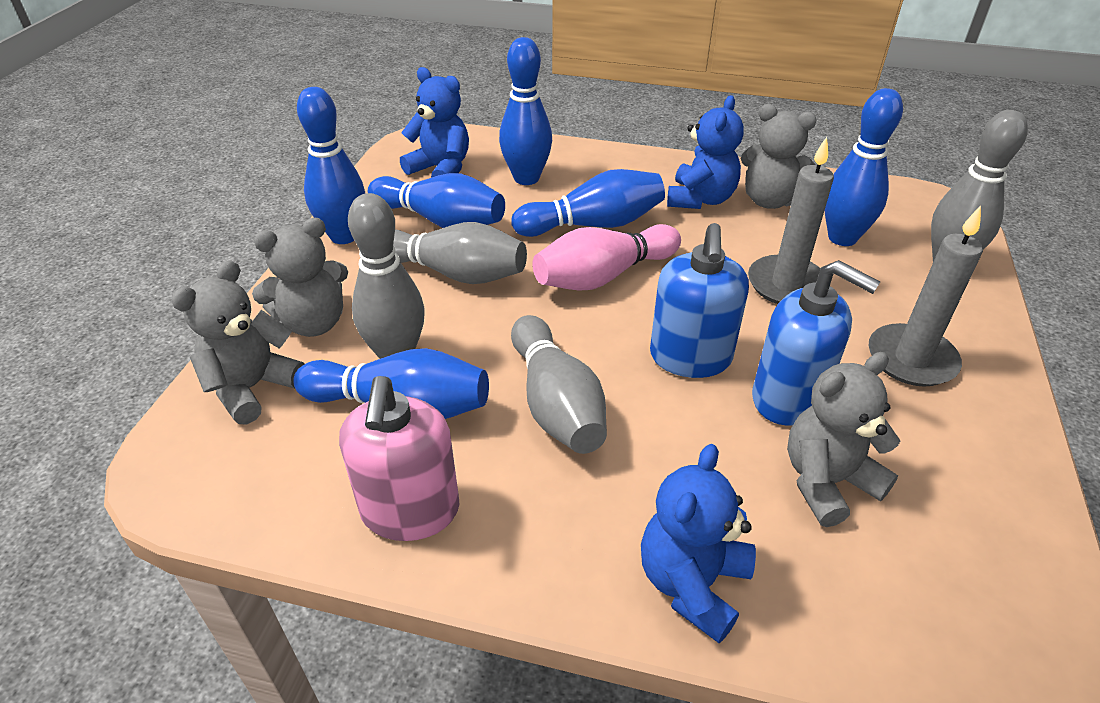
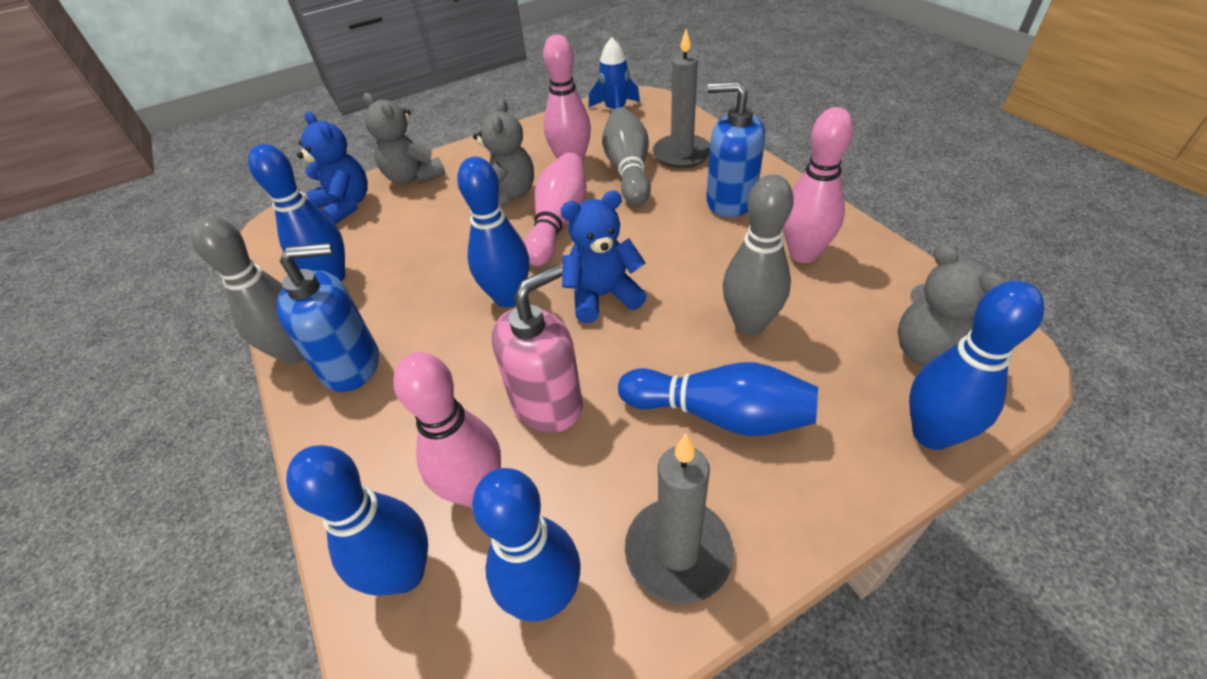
blue rocket: none = 0 -> [589,37,640,109] = 1
blue teddy bear: [400,67,469,178] [641,444,756,643] [667,95,744,209] = 3 -> [297,112,368,224] [561,191,647,323] = 2
grey bowling pin: [348,193,425,359] [393,222,527,284] [511,315,607,454] [931,110,1028,262] = 4 -> [191,216,305,365] [602,107,651,206] [723,174,794,335] = 3
grey teddy bear: [171,260,305,424] [252,218,348,337] [741,104,817,209] [787,352,901,527] = 4 -> [363,93,445,184] [473,99,534,206] [897,244,1005,367] = 3
pink bowling pin: [532,224,681,291] = 1 -> [393,352,501,507] [524,153,587,266] [543,35,591,161] [783,107,854,263] = 4

